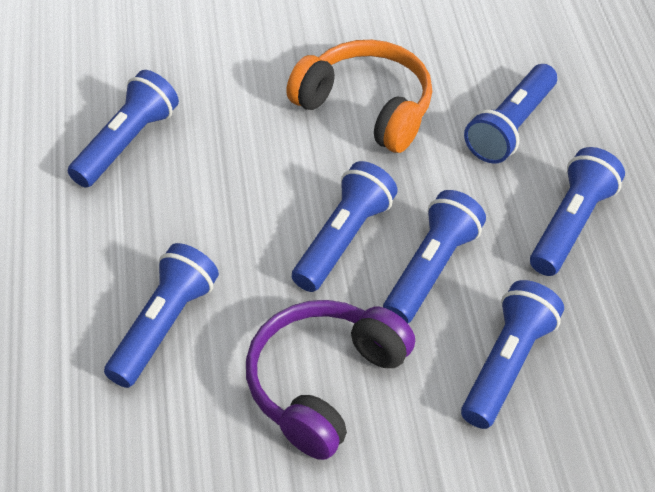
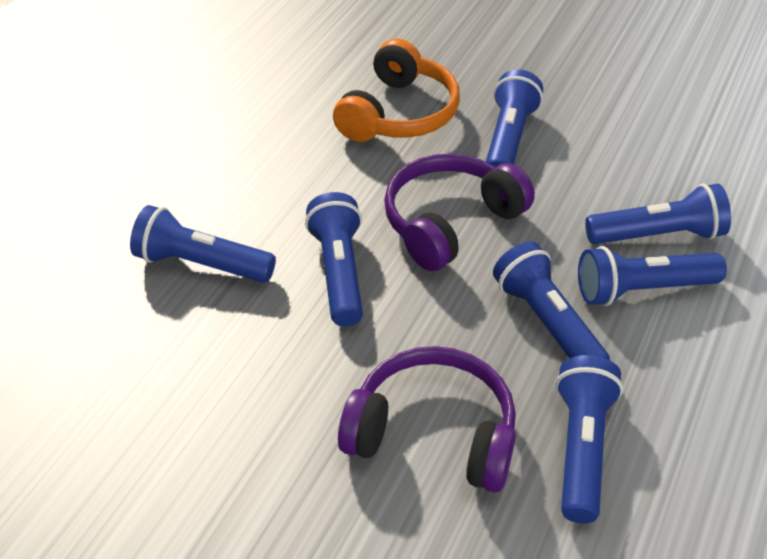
purple headphones: [246,300,415,460] = 1 -> [338,346,516,492] [384,154,535,271] = 2

